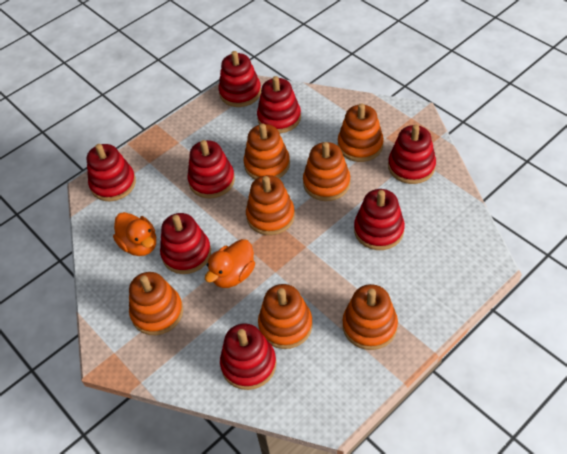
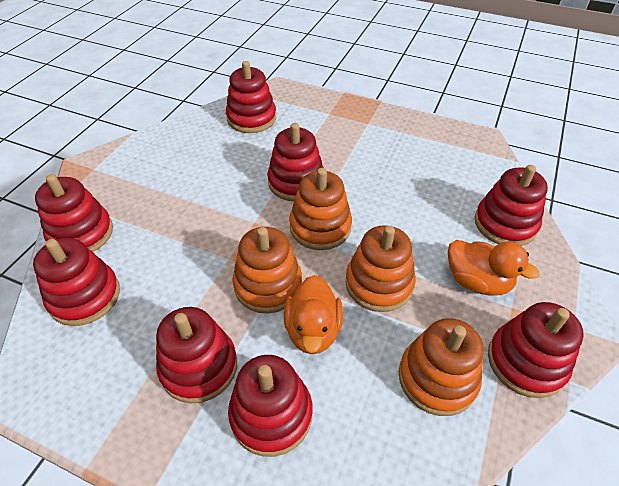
orange stacking toy: [129,272,183,335] [244,123,290,180] [246,175,295,235] [258,284,313,349] [303,142,350,201] [338,103,384,162] [342,284,398,350] = 7 -> [233,227,302,314] [289,168,352,250] [345,225,416,312] [398,318,484,416] = 4

